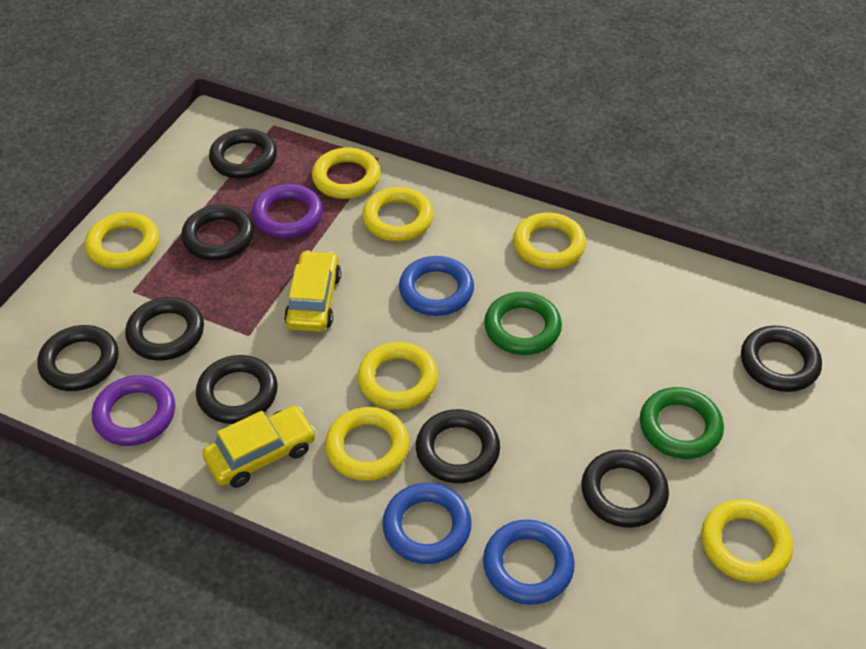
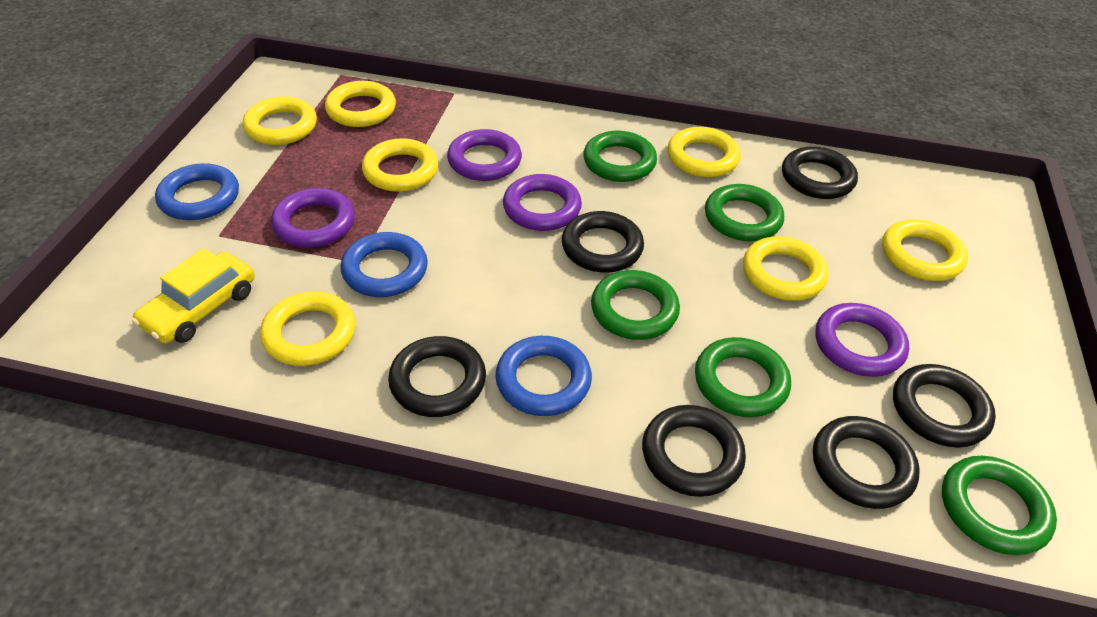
black ring: [37,325,118,391] [125,297,204,361] [181,205,254,260] [196,355,278,424] [209,129,277,179] [416,409,500,483] [581,450,669,528] [741,326,822,392] = 8 -> [388,336,486,417] [562,211,644,272] [642,405,746,497] [782,146,858,199] [813,416,920,509] [893,364,996,448] = 6
green ring: [484,292,562,355] [640,387,724,459] = 2 -> [583,131,657,182] [591,270,680,340] [695,337,791,417] [705,184,784,241] [942,456,1057,555] = 5
purple ring: [92,375,175,446] [252,184,323,238] = 2 -> [271,188,355,248] [447,129,522,181] [503,174,582,231] [815,303,909,377] = 4
yellow car: [202,406,316,488] [284,250,341,332] = 2 -> [132,248,255,343] = 1

